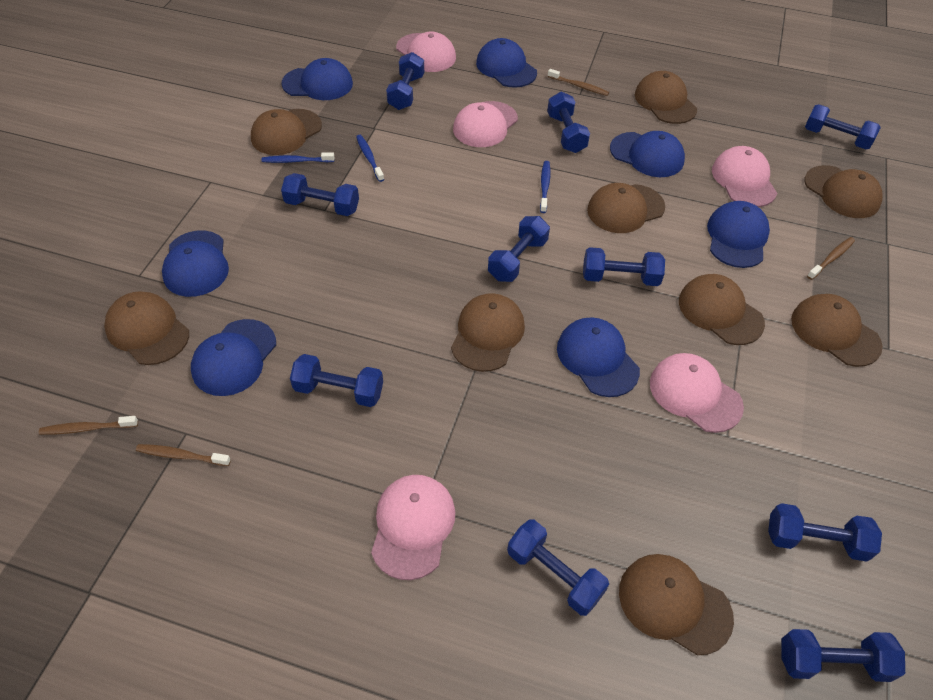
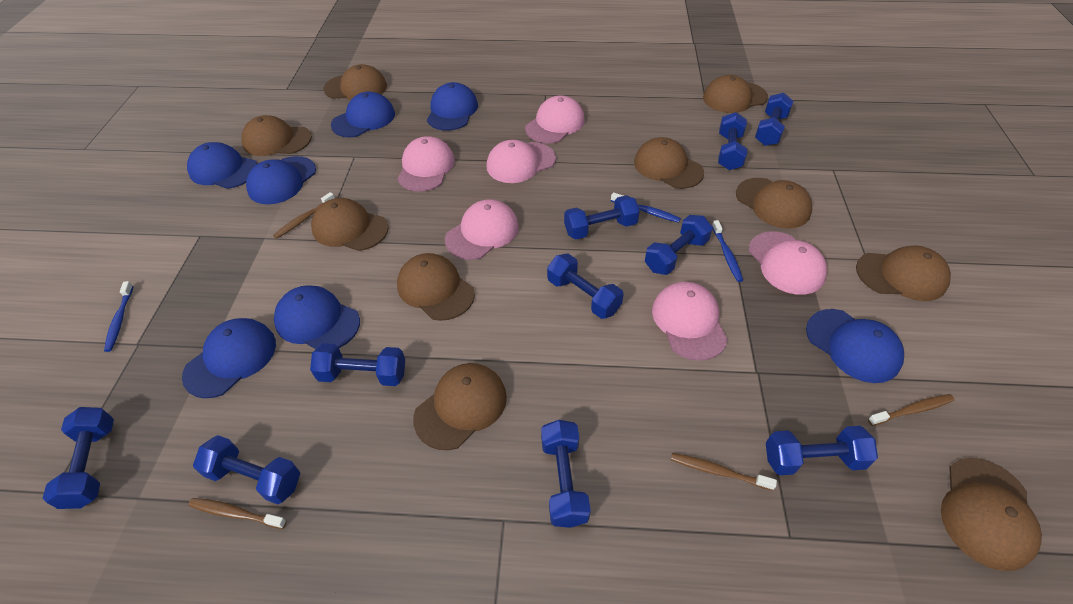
brown cap: [104,291,189,365] [251,109,322,155] [451,293,525,372] [587,183,665,233] [619,554,734,655] [635,71,697,124] [679,274,765,345] [791,294,883,367] [804,165,883,218] = 9 -> [241,115,312,156] [311,198,389,251] [323,64,387,100] [397,253,475,321] [413,363,507,450] [634,137,704,189] [703,75,768,113] [736,178,812,229] [856,246,951,301] [941,458,1042,571] = 10
pink cap: [371,475,455,580] [396,31,456,72] [453,101,518,147] [650,353,744,433] [712,146,777,207] = 5 -> [397,136,455,192] [445,199,519,260] [487,140,556,183] [525,95,585,143] [652,282,728,361] [749,232,827,295] = 6

